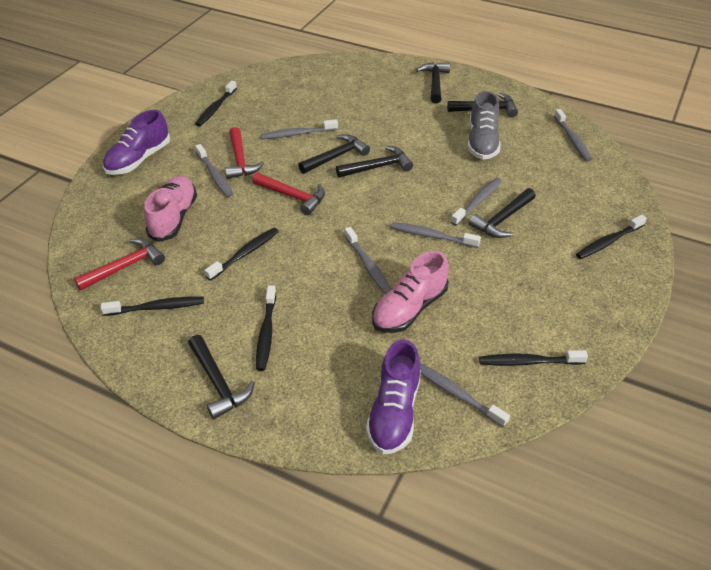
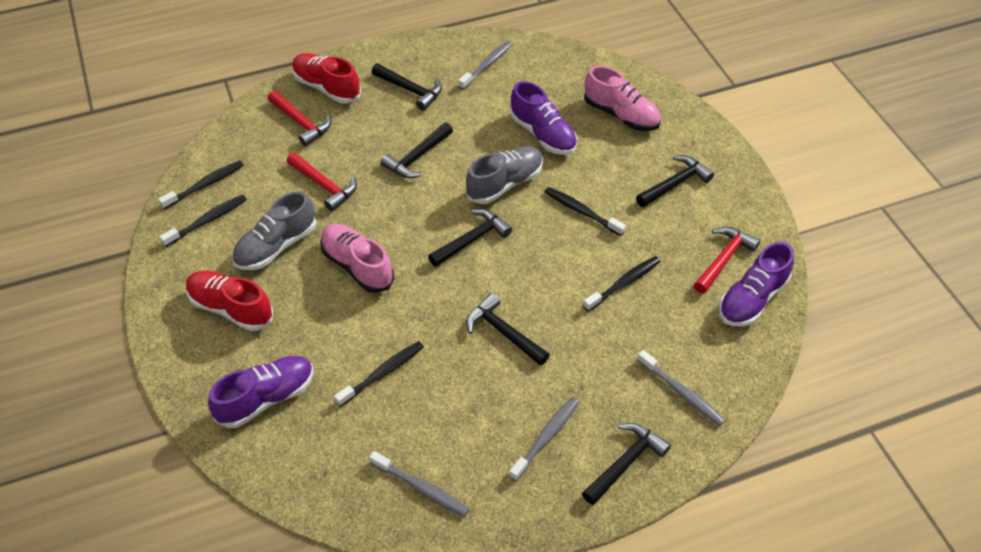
black toothbrush: [101,297,204,316] [195,81,237,126] [204,228,279,281] [256,285,276,371] [479,350,588,366] [576,215,647,259] = 6 -> [158,160,244,209] [159,194,247,247] [334,341,424,407] [545,187,626,236] [583,256,660,311] = 5
grey shoe: [467,91,501,160] = 1 -> [232,191,317,270] [466,146,543,204] = 2
grey toothbrush: [195,144,233,197] [261,119,338,139] [344,227,392,294] [391,222,481,248] [420,363,510,428] [451,178,502,226] [554,109,592,161] = 7 -> [369,451,469,517] [458,41,512,90] [509,397,579,481] [637,350,725,426] = 4
purple shoe: [103,110,170,175] [366,340,421,454] = 2 -> [208,356,314,428] [510,81,577,155] [719,242,794,327] = 3
red shoe: none = 0 -> [186,271,274,331] [292,53,361,104] = 2

